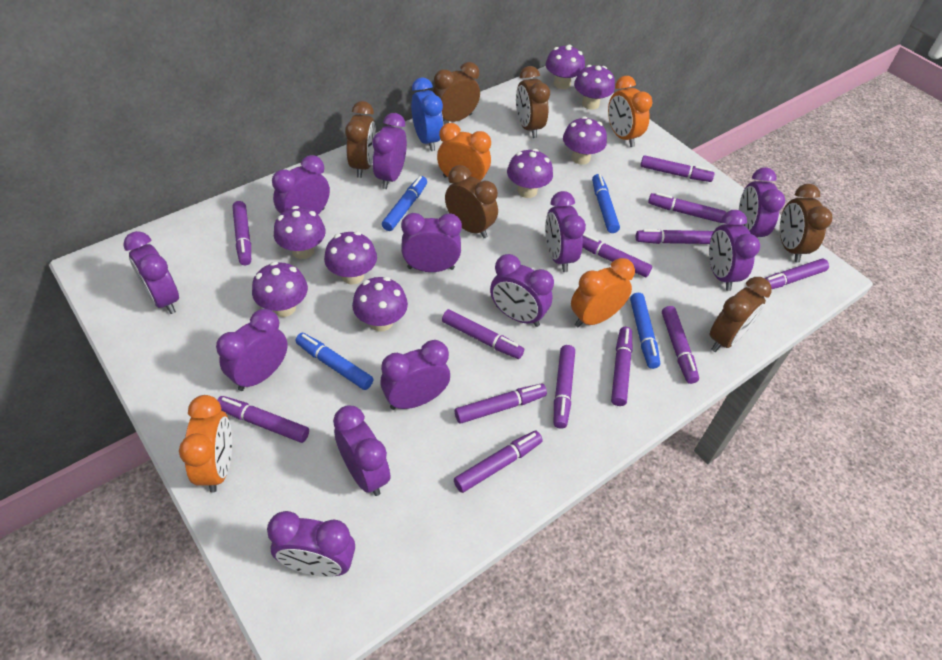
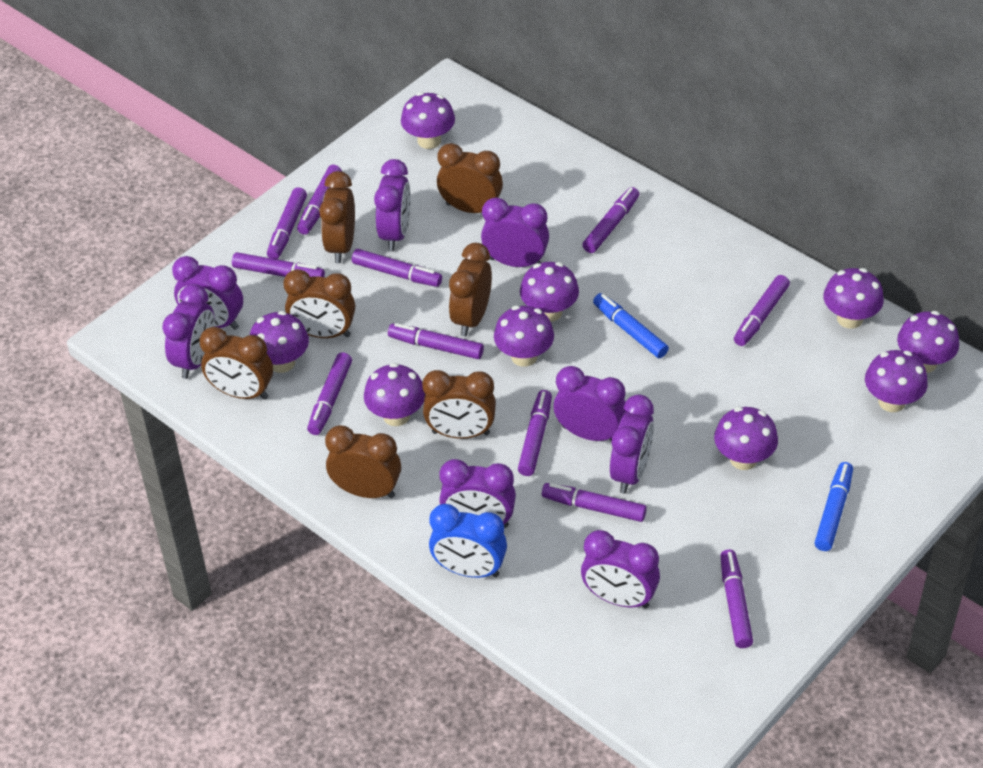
blue marker: [295,333,373,390] [382,176,427,231] [592,174,620,233] [630,293,660,369] = 4 -> [593,293,669,358] [814,462,853,551] = 2
brown clock: [345,101,376,178] [433,62,480,122] [445,165,498,238] [516,66,550,138] [710,277,772,352] [780,184,833,263] = 6 -> [199,327,273,400] [283,269,355,338] [319,171,355,263] [325,425,401,498] [422,370,496,439] [437,143,503,213] [449,243,492,336] = 7
orange clock: [179,395,232,493] [437,123,491,181] [571,258,635,328] [608,76,653,147] = 4 -> none = 0
purple clock: [123,231,179,314] [216,309,288,391] [267,511,355,577] [272,155,330,214] [333,406,391,496] [372,113,407,189] [380,340,450,410] [401,213,462,272] [490,254,554,327] [545,191,586,272] [709,210,760,291] [739,167,785,237] = 12 -> [162,284,215,379] [172,256,243,330] [374,159,411,251] [439,459,516,528] [481,197,549,267] [553,366,626,441] [581,530,660,608] [610,395,654,493] = 8
purple marker: [217,396,309,443] [232,201,251,265] [442,309,524,359] [454,431,543,493] [455,384,547,424] [554,345,575,429] [582,234,652,277] [611,327,632,406] [636,229,714,244] [640,155,715,182] [648,193,726,223] [662,306,699,384] [765,259,829,289] = 13 -> [232,252,325,277] [267,187,307,259] [297,165,342,235] [307,352,352,435] [352,249,442,287] [388,323,484,359] [518,390,552,476] [542,483,647,522] [582,187,639,253] [720,550,753,648] [734,275,790,346] = 11
purple mushroom: [252,262,308,317] [274,206,326,259] [324,231,377,285] [352,277,408,331] [507,149,553,198] [545,45,585,89] [563,116,607,165] [574,65,615,110] = 8 -> [250,311,309,373] [364,363,425,426] [401,92,455,149] [494,305,554,367] [520,262,579,322] [714,407,778,470] [823,268,884,329] [865,350,928,412] [897,311,959,373] = 9

